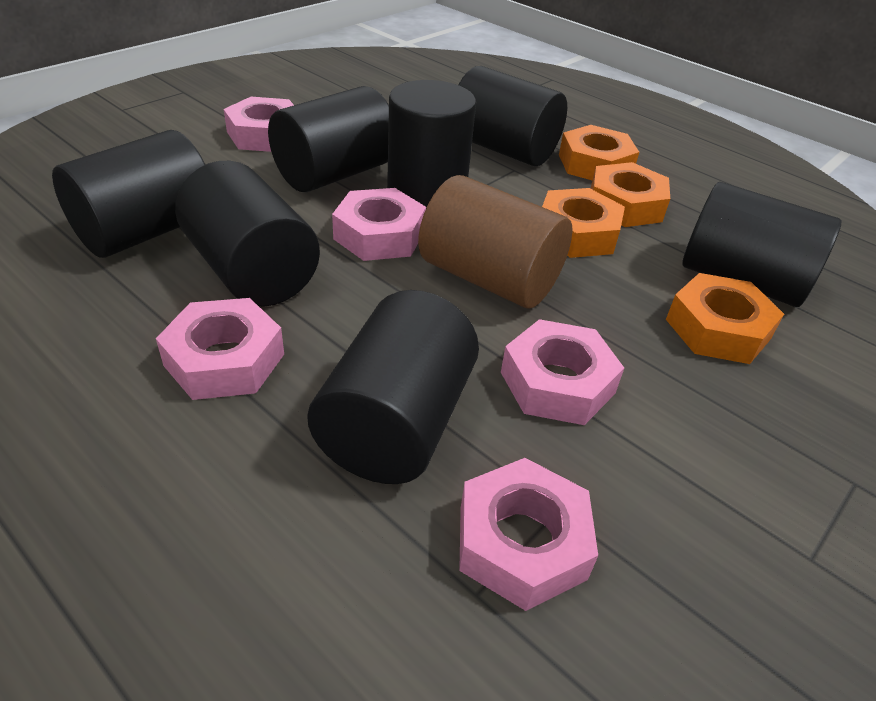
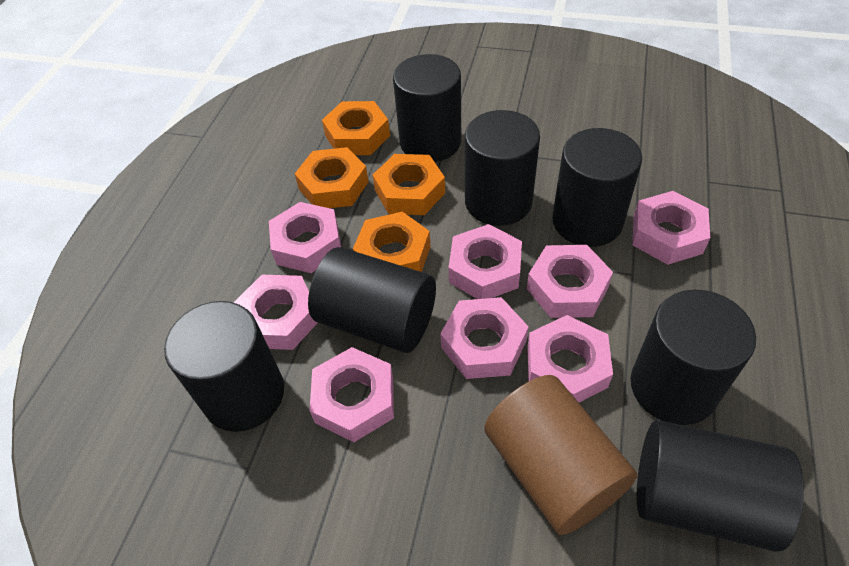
pink nut: [156,298,284,400] [224,97,294,152] [332,188,426,261] [459,458,598,611] [501,319,624,425] = 5 -> [233,275,318,350] [269,202,341,273] [309,347,394,442] [440,297,529,379] [448,224,522,299] [527,245,613,318] [527,315,613,402] [633,191,710,265] = 8

